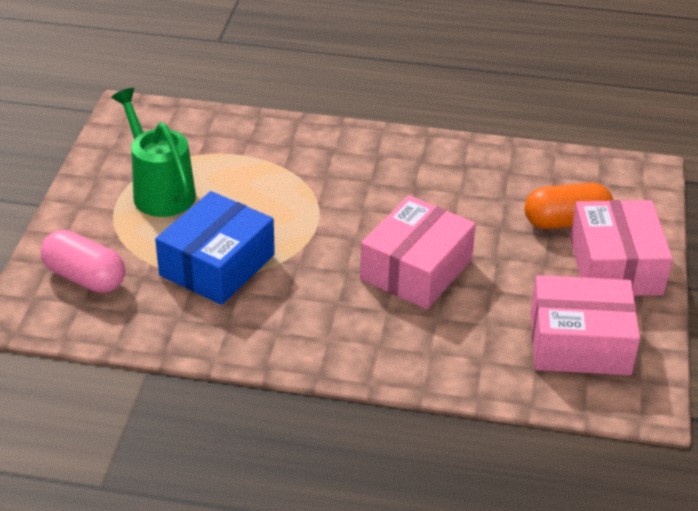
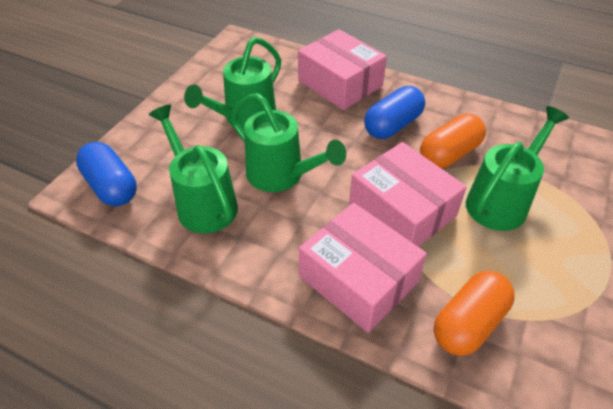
blue box: [155,191,275,305] = 1 -> none = 0
blue capsule: none = 0 -> [76,142,137,206] [364,86,425,139] = 2
green watering can: [111,88,196,217] = 1 -> [149,104,238,233] [184,37,281,131] [230,93,346,192] [466,106,569,231] = 4
orange capsule: [524,183,613,229] = 1 -> [420,114,486,169] [434,271,515,356] = 2
pink capsule: [41,230,125,293] = 1 -> none = 0

